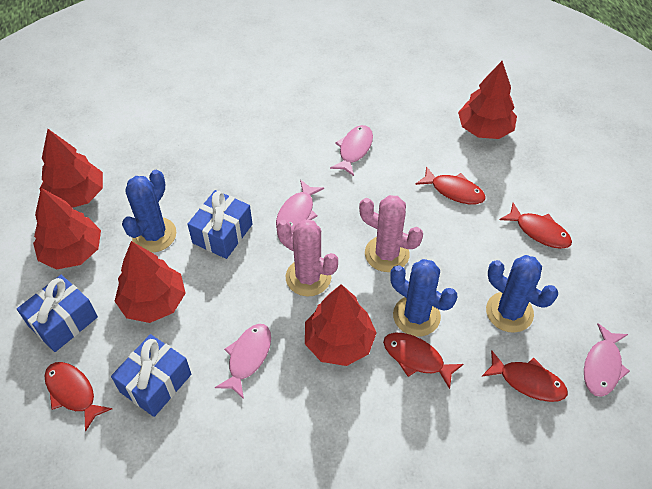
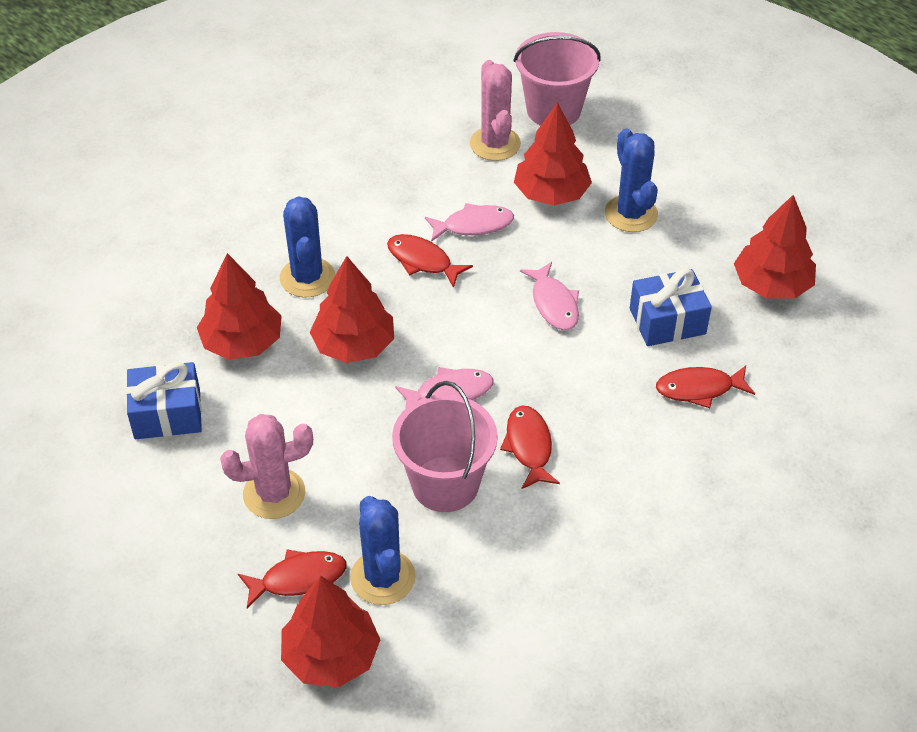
blue gift: [17,275,98,352] [111,334,191,417] [187,190,252,259] = 3 -> [126,362,202,439] [630,268,712,346] = 2
pink bucket: none = 0 -> [392,381,498,512] [514,32,601,126] = 2
pink fish: [215,324,271,399] [276,180,324,233] [330,125,373,176] [584,323,630,397] = 4 -> [395,367,493,409] [425,203,514,242] [520,262,579,330] = 3
red fish: [45,362,112,431] [383,333,464,389] [415,166,486,204] [482,350,568,402] [499,203,572,249] = 5 -> [238,549,347,609] [387,234,473,288] [500,406,560,489] [656,366,755,408] = 4

